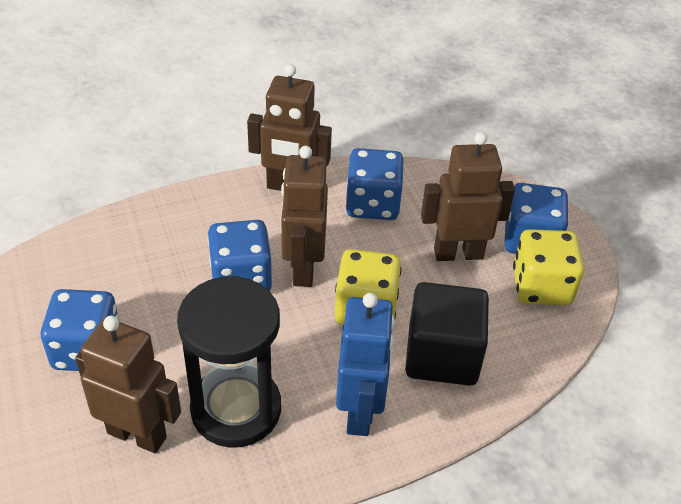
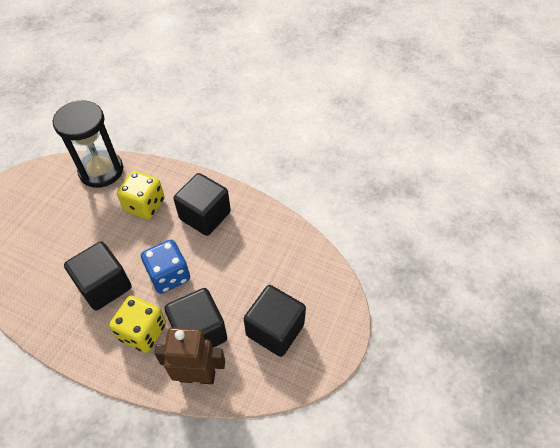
black cube: [405,282,489,386] = 1 -> [64,241,132,310] [165,288,227,348] [173,173,231,236] [244,285,306,357] = 4
blue dice: [40,289,119,371] [207,220,272,291] [346,148,404,220] [504,183,569,254] = 4 -> [141,240,190,294] = 1
blue robot: [336,293,395,436] = 1 -> none = 0
brown robot: [75,316,181,453] [247,64,332,191] [281,146,328,287] [421,132,515,261] = 4 -> [154,328,225,384] = 1

